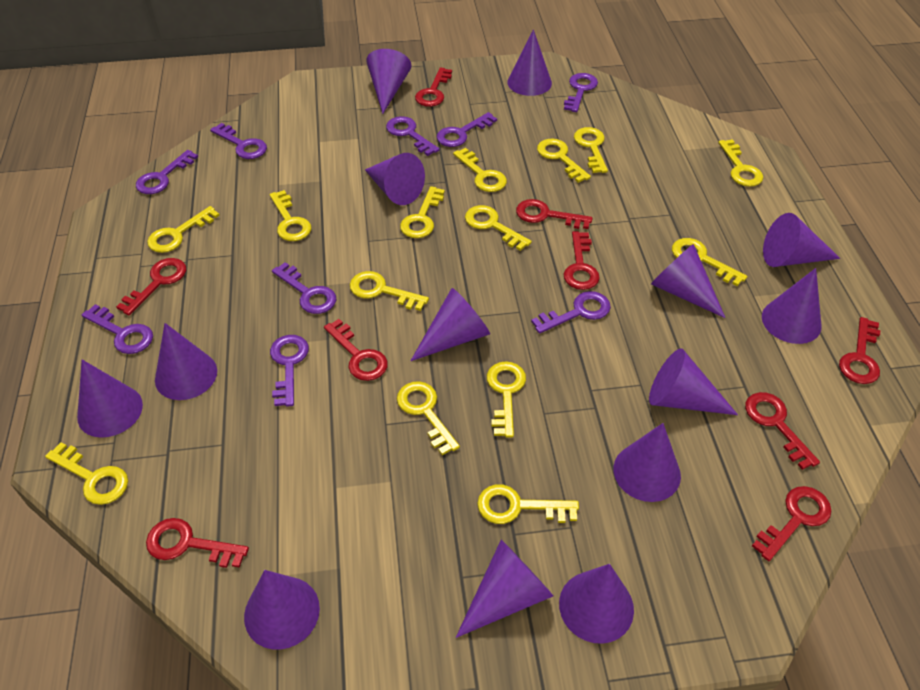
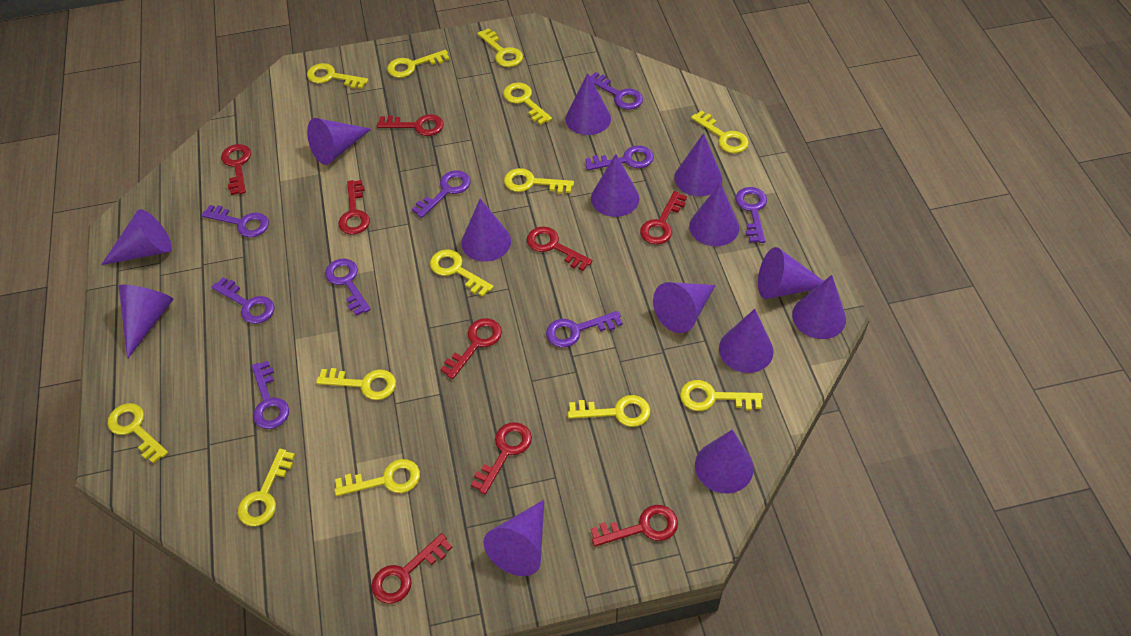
yellow key: [45,442,128,505] [147,206,220,253] [270,190,311,241] [350,271,429,311] [397,381,460,455] [400,186,445,238] [453,148,507,192] [465,205,532,251] [477,484,579,524] [487,361,526,438] [537,139,591,183] [574,127,608,173] [672,238,747,286] [718,139,763,187] = 14 -> [108,403,168,464] [238,449,295,526] [307,63,368,89] [316,368,396,400] [335,459,420,496] [387,50,450,78] [430,249,494,297] [478,28,523,67] [503,83,552,125] [504,168,574,194] [568,395,651,427] [680,380,763,411] [691,110,749,153] = 13

